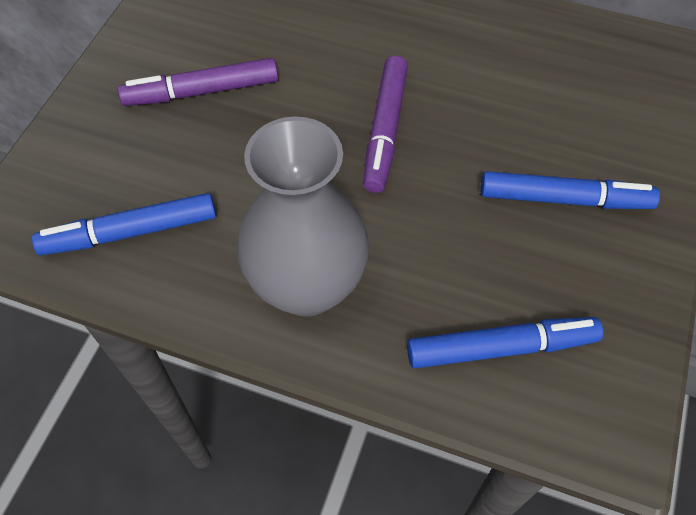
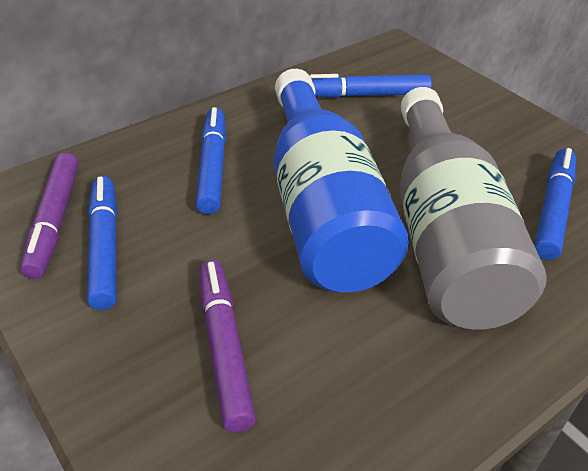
blue bottle: none = 0 -> [274,69,409,292] = 1
blue marker: [32,193,216,256] [407,317,603,368] [481,171,660,209] = 3 -> [87,176,117,310] [196,107,226,214] [310,74,432,98] [535,148,576,260] = 4
grey bottle: none = 0 -> [399,87,547,330] = 1
grey vase: [237,116,369,317] = 1 -> none = 0

